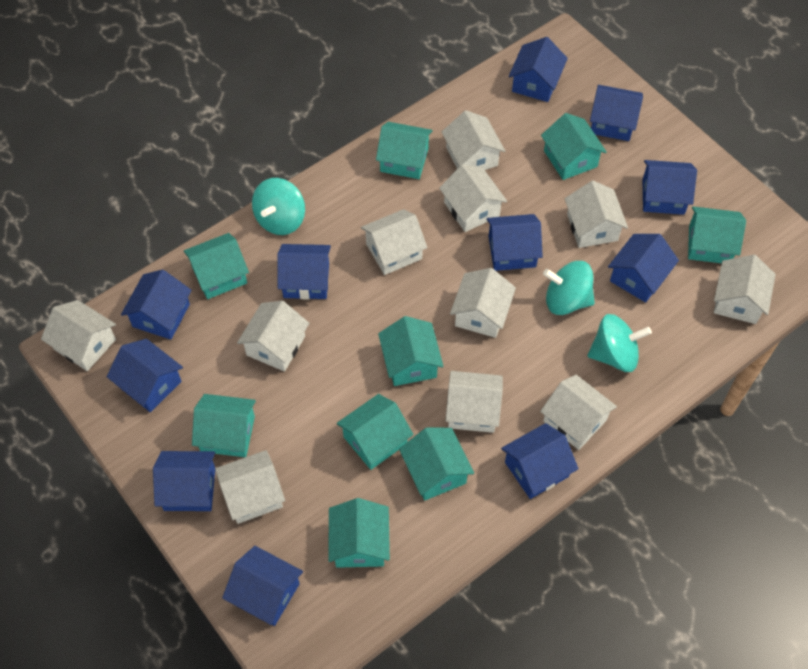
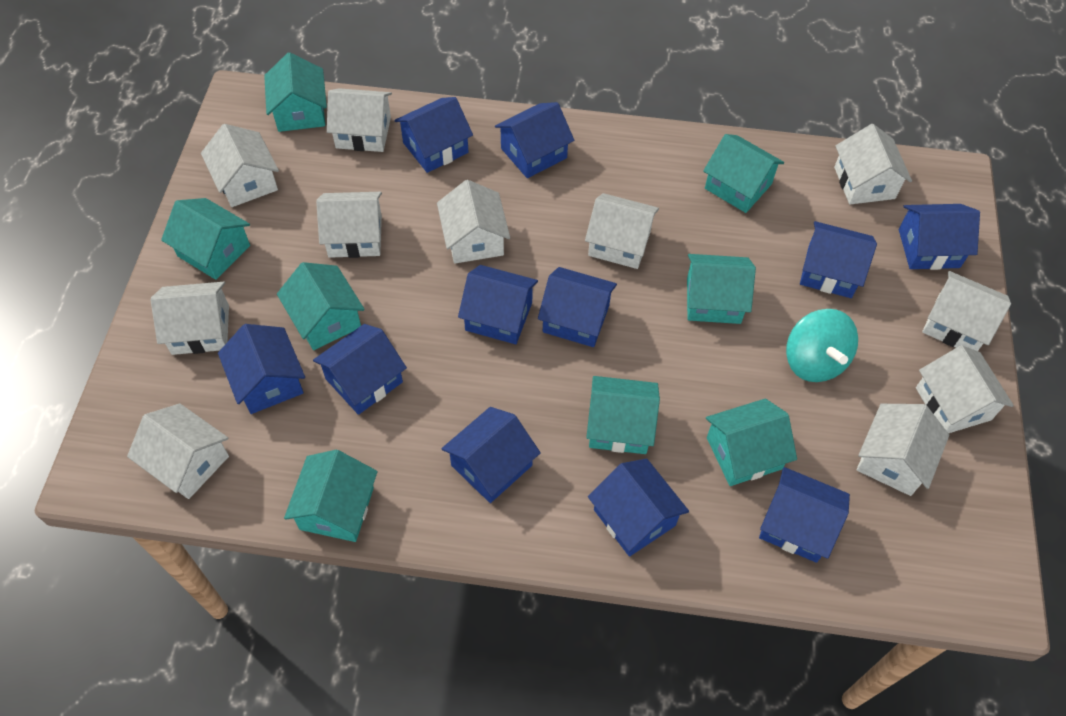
turquoise house: [184,233,249,299] [192,394,256,457] [328,498,390,568] [337,394,414,470] [376,122,432,179] [378,316,444,386] [399,428,474,501] [541,113,607,180] [688,206,746,263] = 9 -> [161,198,250,280] [264,52,327,132] [277,262,365,350] [284,450,377,542] [586,376,660,454] [687,254,756,324] [703,134,784,213] [706,399,797,486] = 8
turquoise spinning top: [252,178,305,235] [543,261,595,315] [588,314,652,372] = 3 -> [786,309,858,382] = 1

